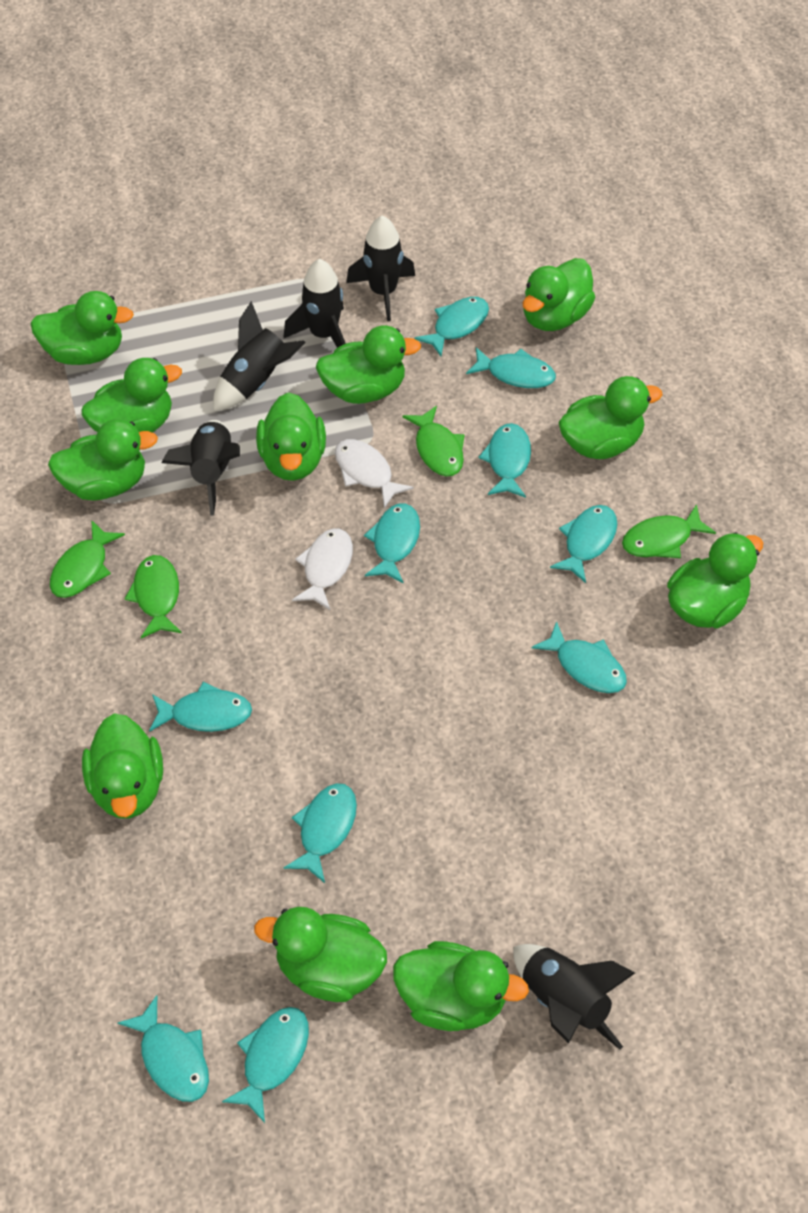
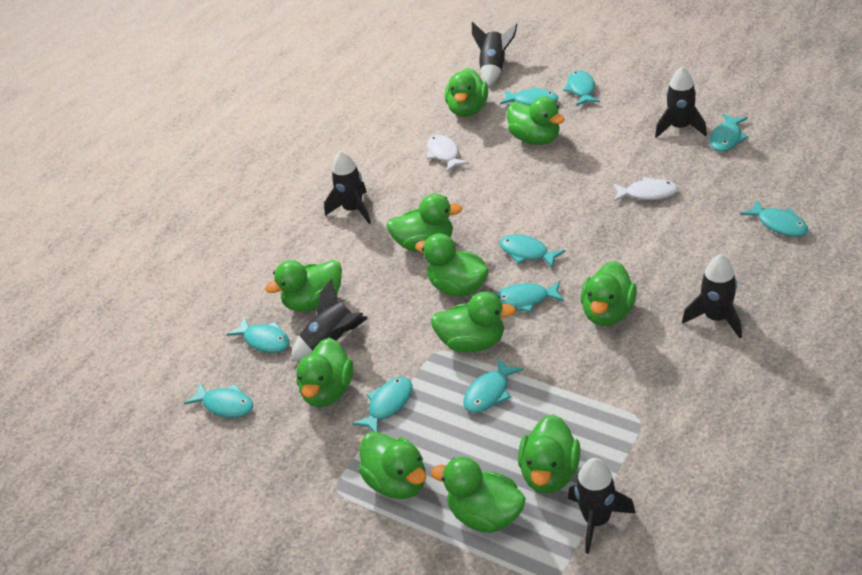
black rocket: [161,420,240,516] [213,301,306,411] [284,259,346,348] [346,216,415,321] [513,944,635,1050] = 5 -> [291,279,368,361] [324,151,371,224] [472,22,517,86] [568,458,636,554] [655,66,707,138] [682,254,742,338] = 6
green fish: [50,520,125,598] [125,555,182,639] [402,406,465,476] [622,504,716,558] = 4 -> none = 0

